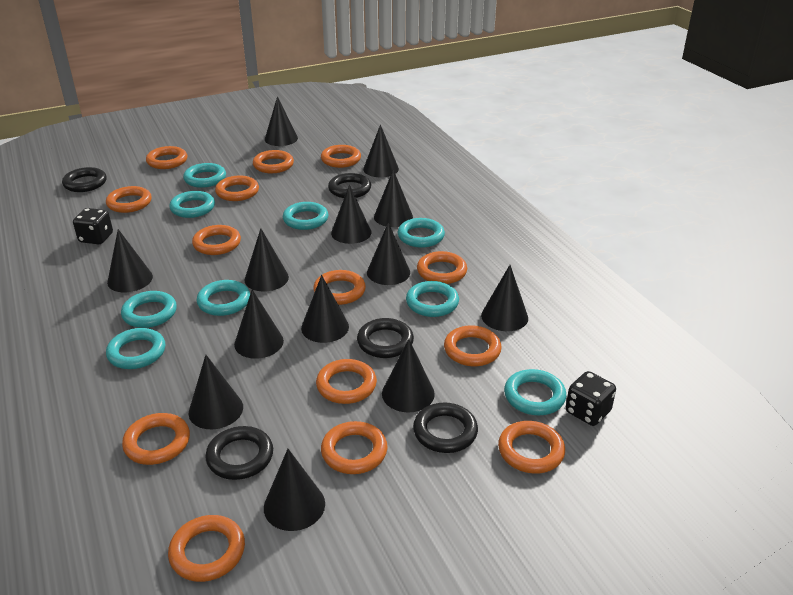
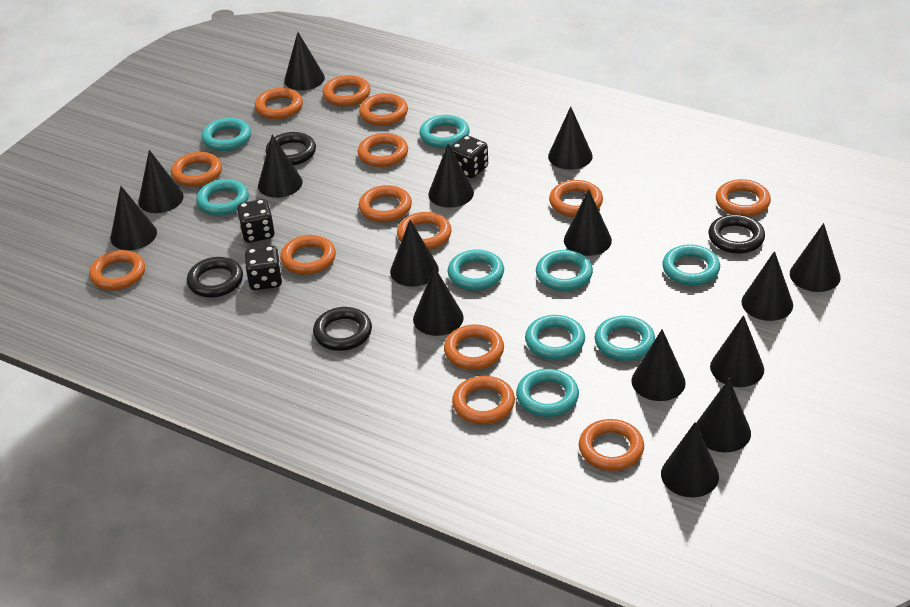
black cone: [107,229,153,292] [189,355,243,429] [234,290,284,359] [244,228,289,292] [264,449,325,531] [265,96,298,146] [301,275,349,343] [331,185,372,244] [363,125,399,177] [367,222,410,285] [374,170,413,227] [382,339,435,412] [481,265,528,331] = 13 -> [110,186,157,250] [138,150,184,213] [258,135,303,198] [284,32,325,91] [390,220,439,287] [413,267,464,336] [428,144,474,208] [548,106,593,170] [564,189,612,256] [631,329,686,401] [661,423,719,497] [696,379,751,452] [710,315,764,387] [742,251,793,321] [790,223,841,292] = 15
black dice: [73,208,113,244] [566,371,616,426] = 2 -> [237,199,275,243] [245,246,282,290] [451,135,488,178] = 3
black ring: [62,167,107,192] [205,426,273,480] [328,173,371,198] [357,318,414,358] [413,403,478,453] = 5 -> [187,257,243,298] [266,132,316,165] [313,307,372,351] [708,214,765,254] = 4

